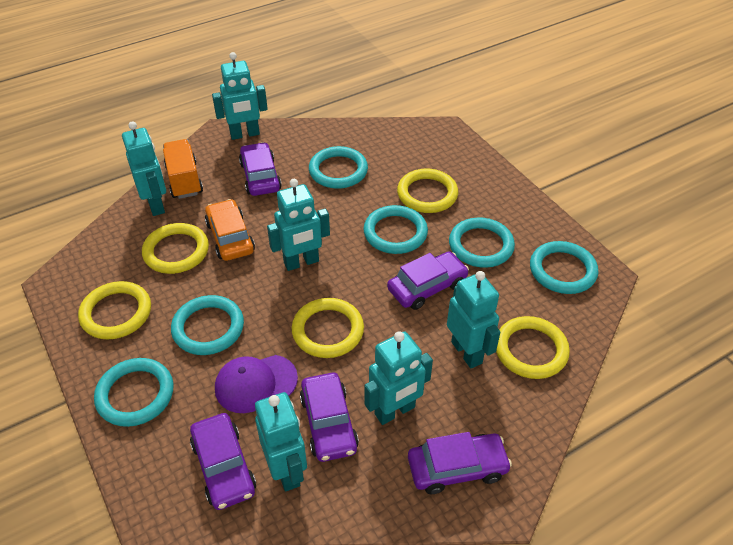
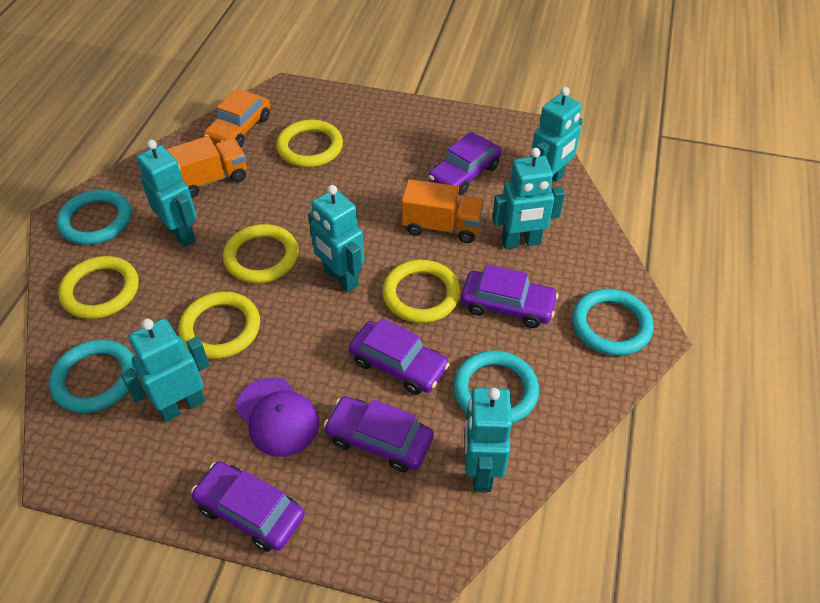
orange truck: [163,139,203,199] = 1 -> [166,136,247,198] [402,179,484,243] = 2
turquoise ring: [94,358,174,427] [171,295,244,355] [309,146,368,189] [363,205,428,254] [449,217,515,268] [530,241,598,294] = 6 -> [49,339,137,413] [56,190,131,245] [453,350,539,423] [572,289,654,356] = 4

